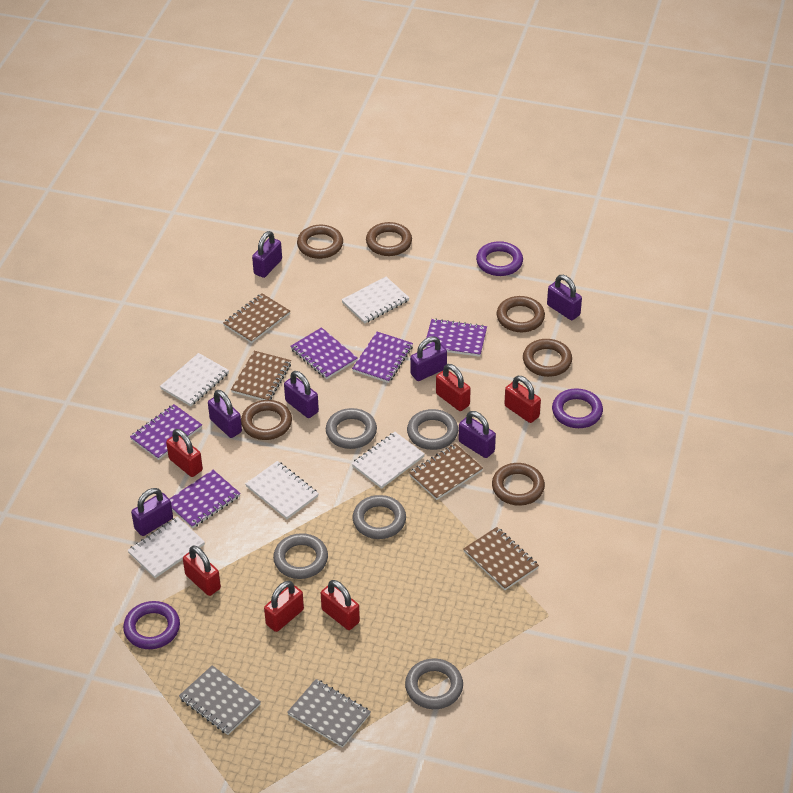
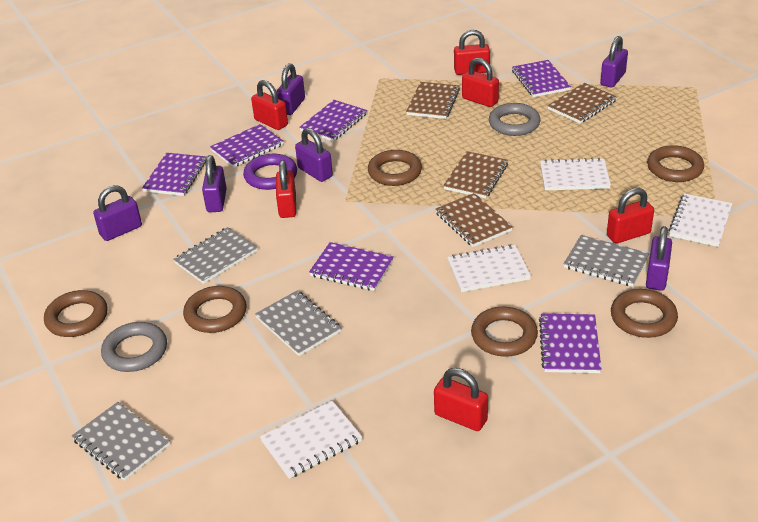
grey notebook: [179,665,261,735] [287,679,371,748] = 2 -> [72,402,170,481] [173,227,258,284] [255,291,341,356] [564,235,649,287] = 4
grey ring: [273,533,328,579] [326,408,377,449] [353,495,406,539] [405,658,463,709] [407,409,458,450] = 5 -> [101,322,167,372] [489,103,541,136] = 2
purple notebook: [130,404,202,460] [170,470,241,529] [290,327,358,379] [352,332,413,383] [424,318,487,357] = 5 -> [142,153,206,196] [210,124,283,168] [299,100,367,142] [309,242,394,291] [512,60,571,97] [539,314,602,373] = 6
purple padlock: [131,488,173,536] [208,390,242,438] [252,231,282,278] [284,371,319,418] [410,336,447,381] [458,411,496,458] [547,275,582,320] = 7 -> [93,185,142,241] [202,155,227,212] [276,63,305,115] [295,128,333,182] [600,36,628,88] [646,226,672,291] = 6
purple ring: [123,601,180,649] [476,241,523,276] [552,388,603,428] = 3 -> [243,154,297,190] = 1
white notebook: [127,517,205,578] [160,353,229,406] [246,461,319,519] [341,277,409,324] [352,432,424,489] = 5 -> [260,401,362,479] [447,244,531,292] [540,158,611,190] [668,193,732,247] = 4

